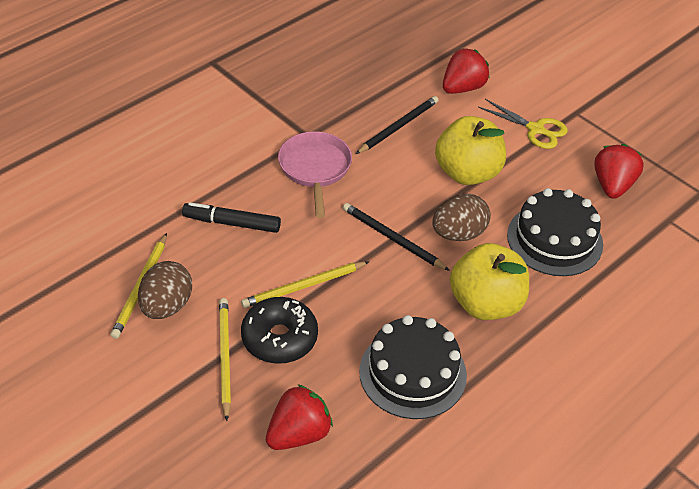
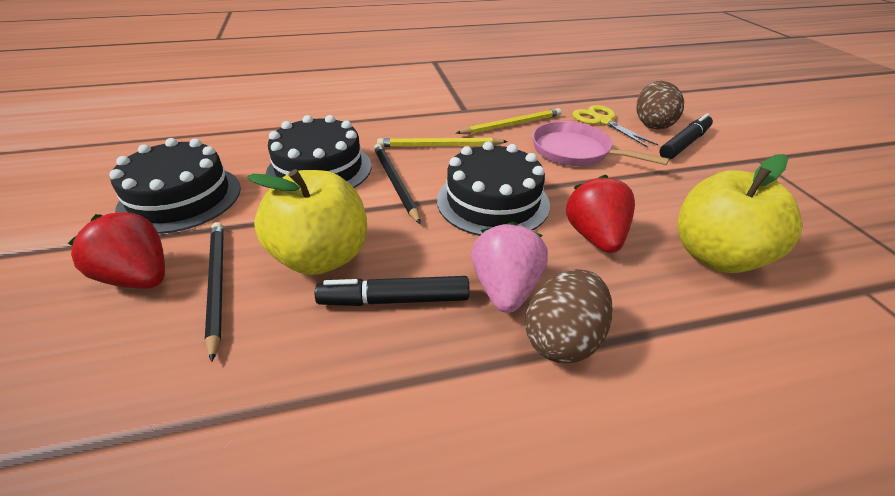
black cake: [359,315,467,419] [507,188,603,276] = 2 -> [109,138,241,234] [266,115,371,188] [437,142,550,236] = 3
black donut: [241,297,318,364] = 1 -> none = 0
black marker: [182,202,281,233] = 1 -> [315,276,470,306] [659,113,713,160] = 2
pink strawberry: none = 0 -> [471,222,548,313] = 1
red strawberry: [266,384,333,450] [443,48,489,94] [595,144,644,199] = 3 -> [68,212,165,288] [566,175,635,253] = 2
yellow pencil: [110,233,167,339] [219,298,231,421] [241,262,369,308] = 3 -> [377,138,508,147] [456,108,561,134] = 2

